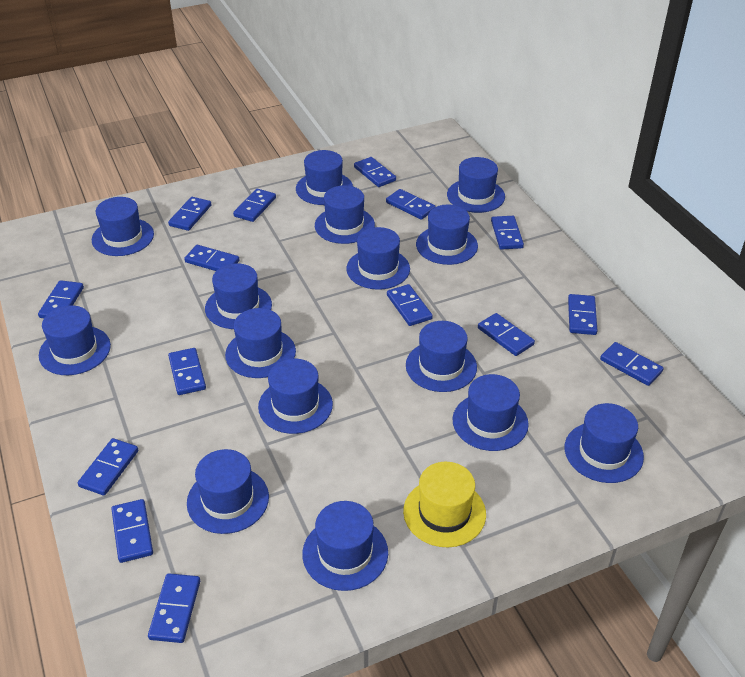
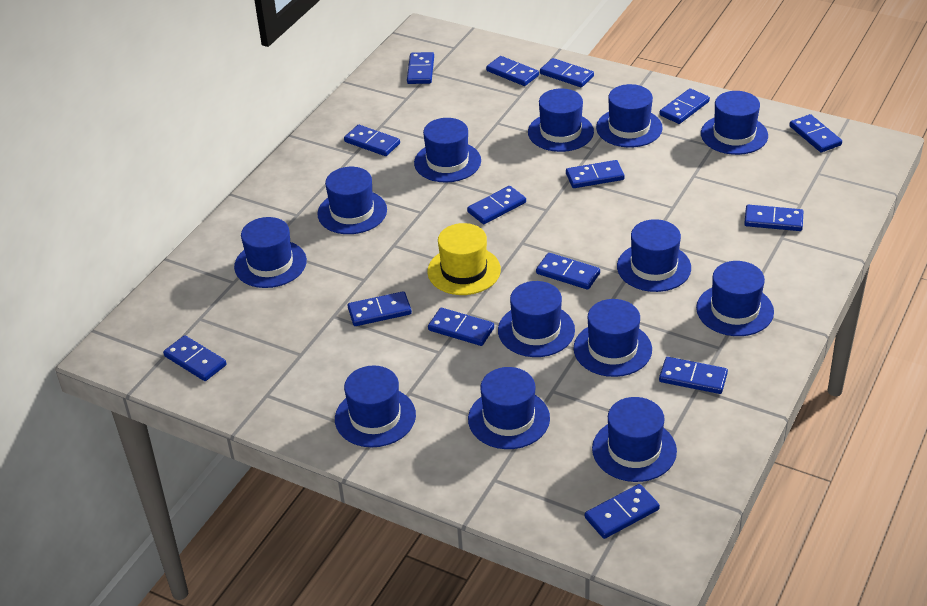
blue hat: [39,305,111,375] [92,197,154,256] [187,449,269,534] [205,263,272,329] [225,308,296,378] [258,359,333,434] [296,150,353,205] [302,501,388,591] [315,185,375,244] [346,227,410,290] [406,321,477,392] [416,205,478,265] [447,157,505,213] [453,374,529,451] [564,403,644,483] = 15 -> [234,217,307,288] [317,167,387,234] [335,366,416,447] [414,118,481,183] [468,367,550,449] [498,281,575,357] [528,88,594,152] [573,299,652,377] [592,397,677,482] [596,84,663,148] [617,219,691,292] [696,261,774,336] [701,91,768,155] = 13

